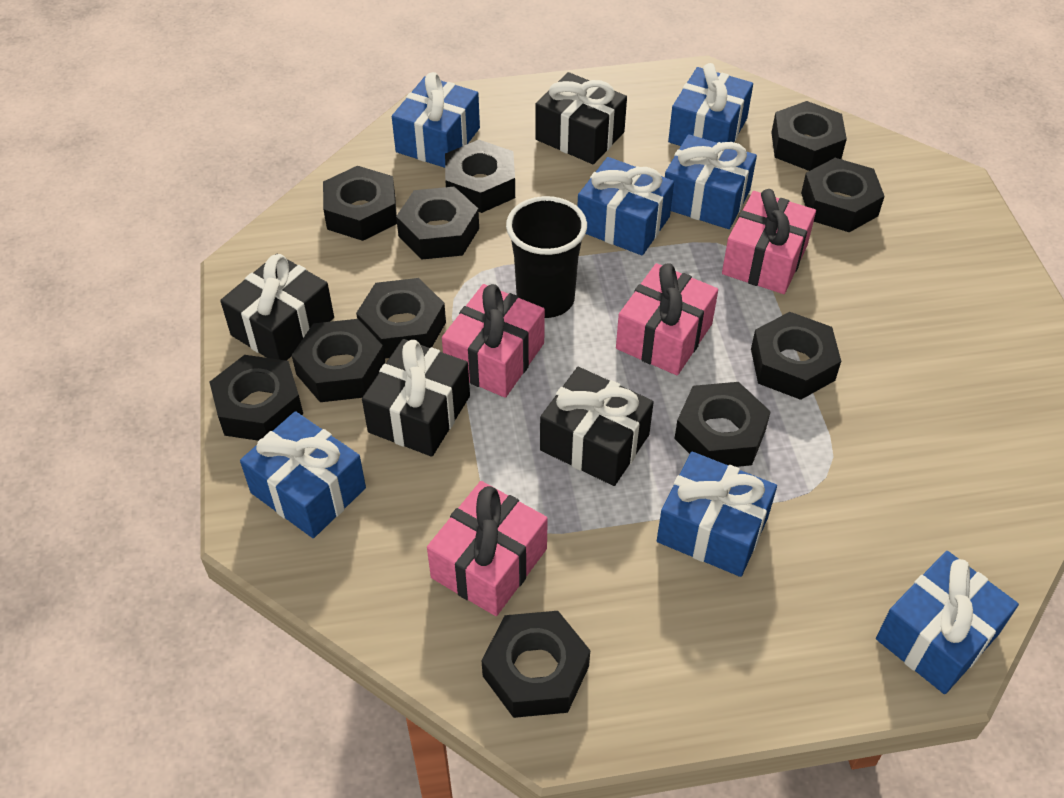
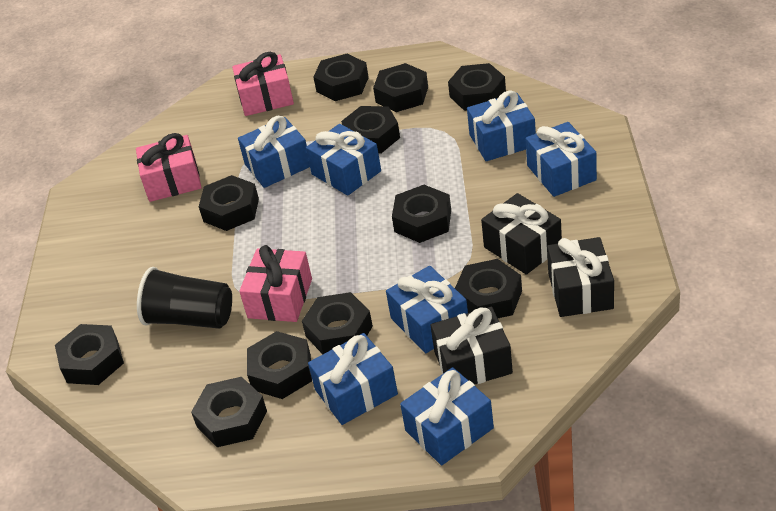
black gift: [220,254,334,361] [362,339,470,457] [535,72,627,164] [540,367,654,486] = 4 -> [430,307,513,384] [481,193,562,275] [547,237,614,317] = 3
pink gift: [427,481,548,616] [442,284,545,398] [616,263,718,375] [722,189,816,294] = 4 -> [136,133,202,202] [232,52,294,116] [239,245,312,322] = 3

